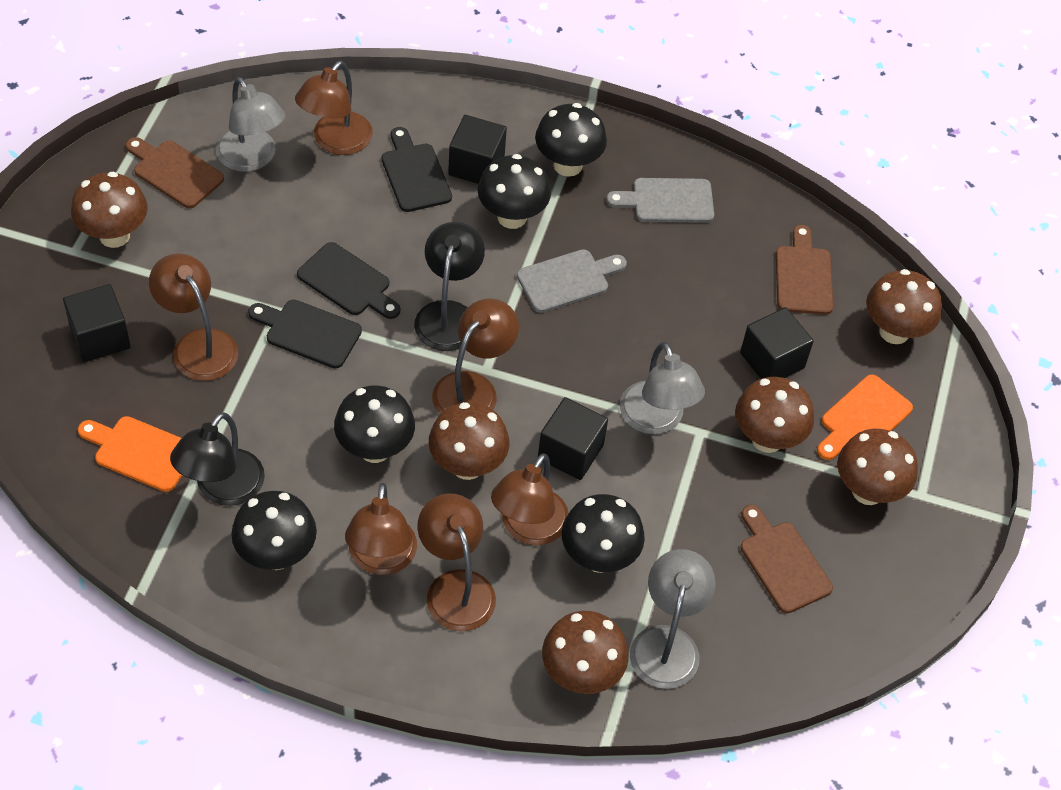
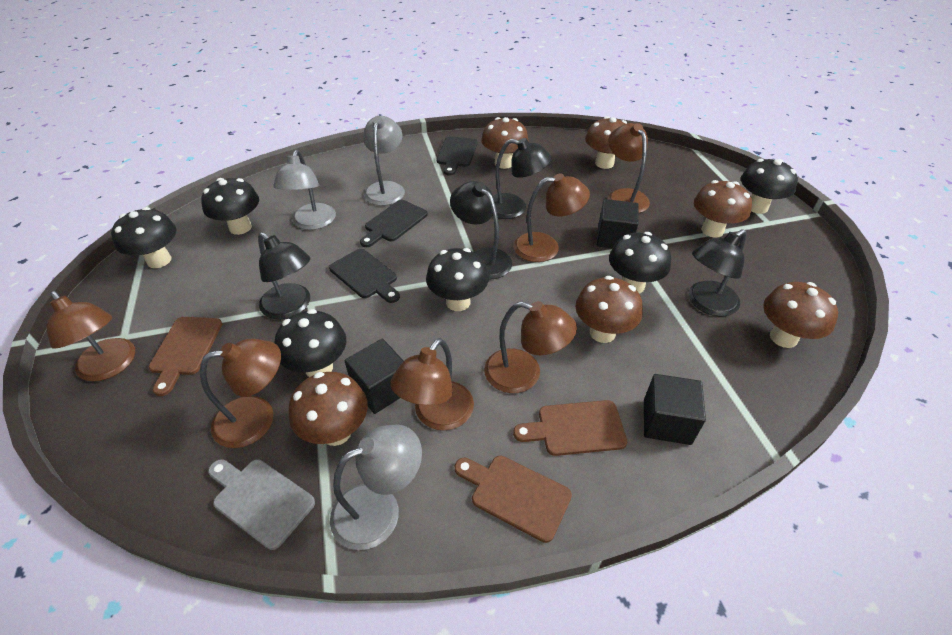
black cube: [63,284,131,362] [448,115,507,184] [538,397,608,480] [740,307,814,379] = 4 -> [345,339,404,414] [597,199,639,248] [644,374,706,445] = 3
black lamp: [170,412,265,506] [414,222,485,351] = 2 -> [258,232,310,319] [450,181,512,279] [492,138,552,219] [689,229,746,316] = 4
black mushroom: [231,491,317,570] [334,386,415,463] [477,154,551,229] [535,103,607,177] [562,494,645,573] = 5 -> [111,207,177,268] [201,178,259,235] [275,309,346,377] [426,248,489,311] [609,232,671,293] [741,159,798,214] = 6
grey cutting board: [517,249,627,313] [606,178,714,223] = 2 -> [208,459,315,550] = 1
orange cutting board: [78,416,182,492] [817,374,913,460] = 2 -> none = 0

